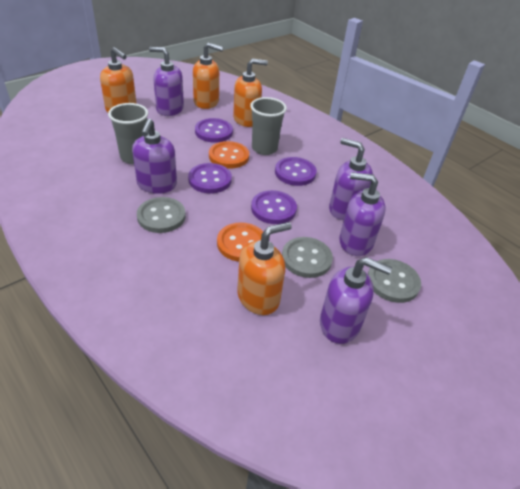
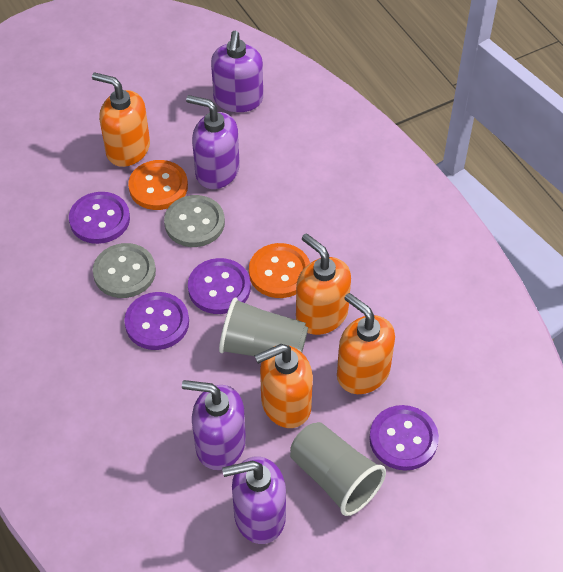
grey button: [137,197,186,233] [282,237,333,278] [368,259,421,303] = 3 -> [93,243,156,298] [164,195,225,247] = 2
purple soap dispenser: [132,118,177,194] [149,47,184,116] [320,257,392,344] [329,138,373,220] [339,172,386,256] = 5 -> [182,380,246,470] [186,95,240,189] [211,31,263,112] [222,456,286,544] = 4

